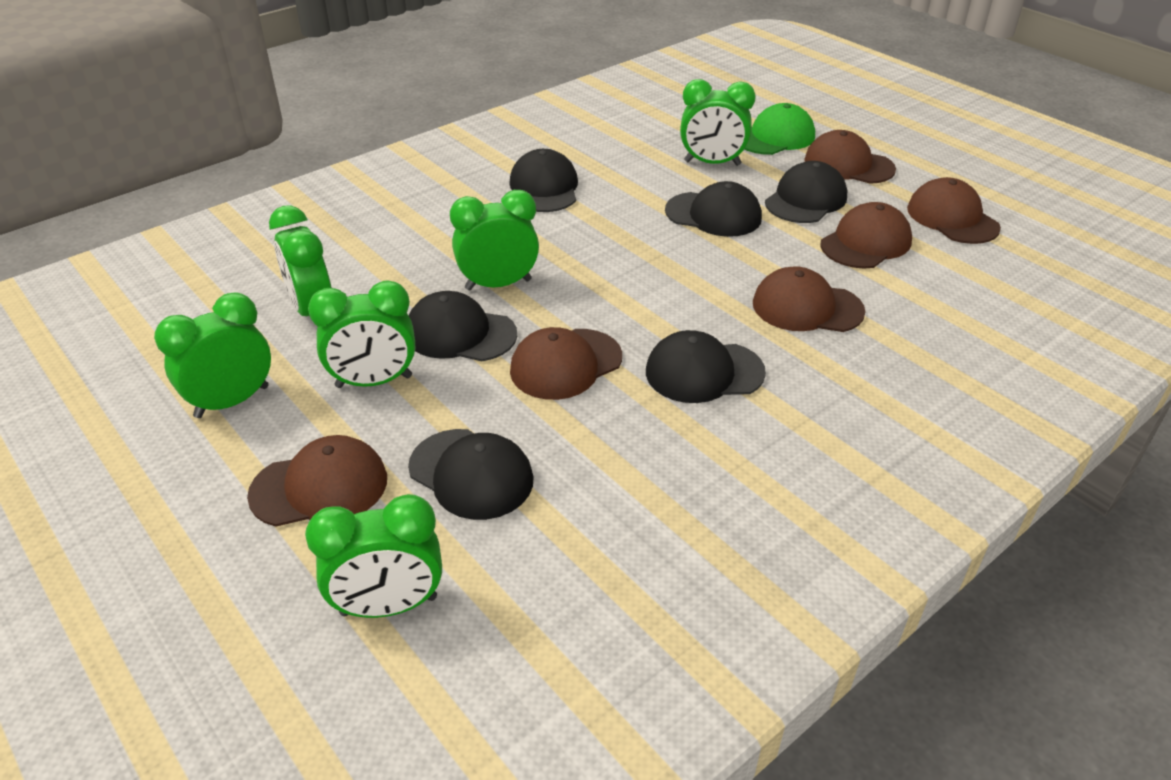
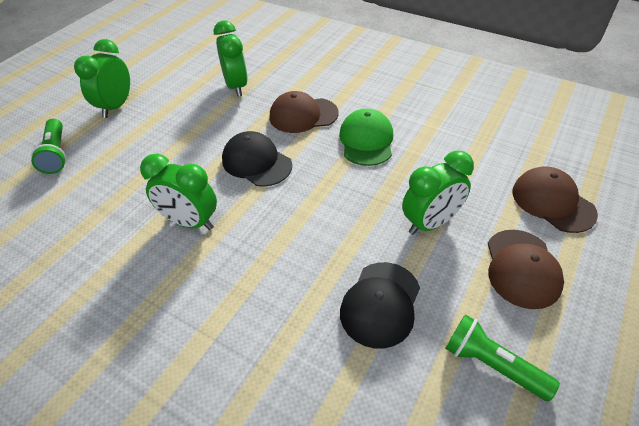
black cap: [408,429,534,520] [409,291,517,361] [509,149,578,212] [646,330,766,403] [665,181,762,237] [765,161,847,223] = 6 -> [222,131,292,187] [340,262,420,349] = 2
brown cap: [247,435,387,527] [510,327,622,400] [753,266,866,332] [804,130,896,184] [821,202,912,269] [907,177,1001,244] = 6 -> [269,91,339,133] [488,230,564,309] [512,166,598,233] = 3
green clock: [154,292,271,418] [269,205,332,327] [305,494,442,618] [308,281,415,388] [450,190,539,290] [680,79,756,166] = 6 -> [74,39,130,118] [140,153,217,230] [214,21,248,97] [402,151,474,235] = 4
green flashlight: none = 0 -> [31,119,66,174] [445,314,560,401] = 2

